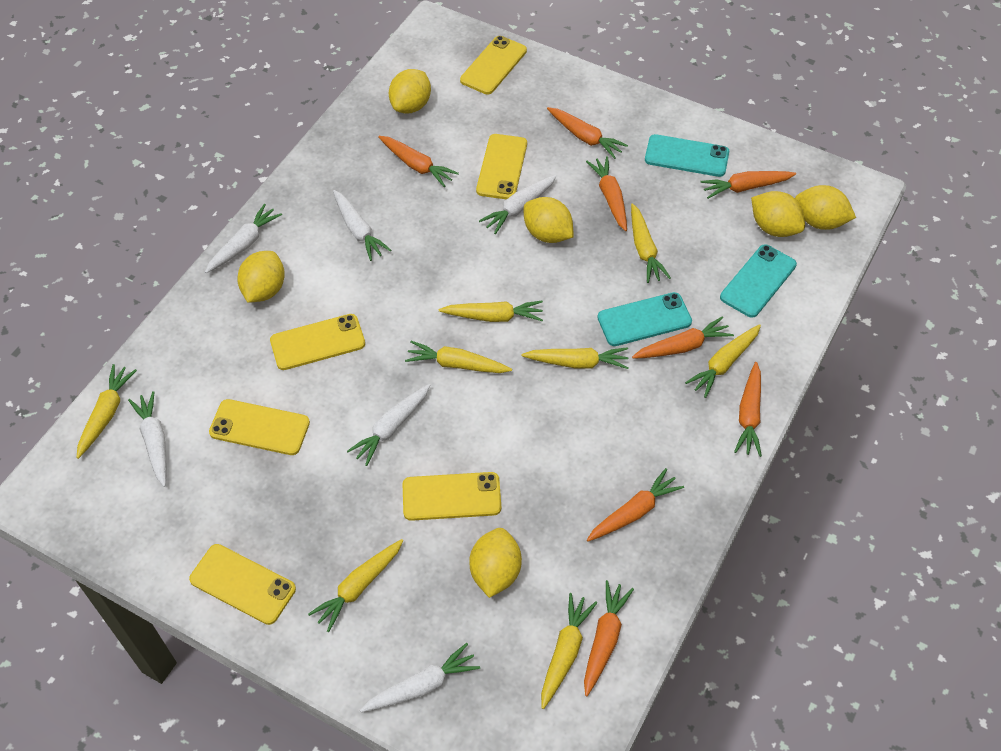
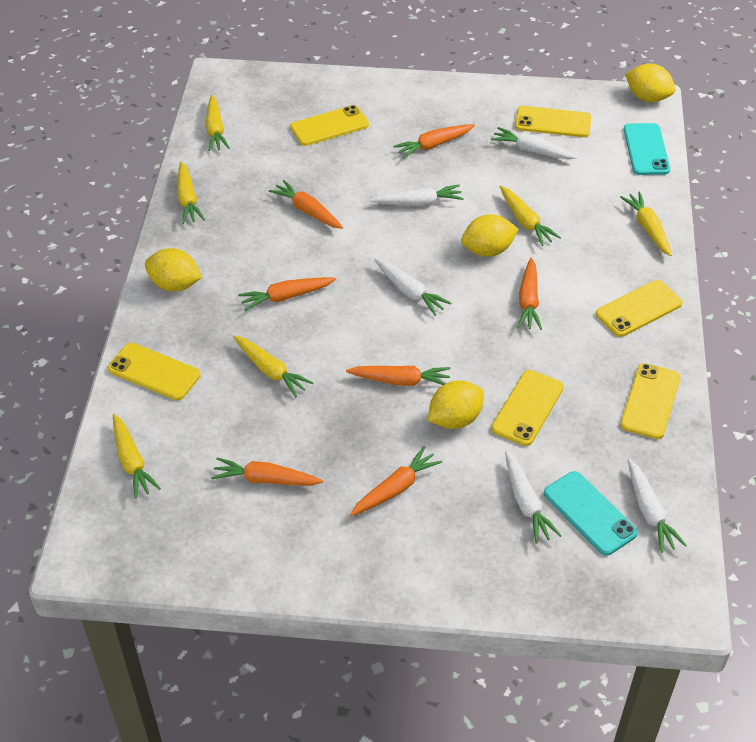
orange carrot: [378,136,459,187] [547,107,628,159] [584,580,634,696] [586,156,627,231] [587,468,684,541] [632,316,734,358] [701,171,796,199] [734,362,762,457] = 8 -> [211,457,323,486] [238,277,336,311] [269,180,343,229] [346,366,451,386] [350,446,442,516] [393,124,475,159] [517,258,542,330] = 7
turquoise phone: [597,292,692,346] [645,134,729,177] [720,244,797,318] = 3 -> [544,471,638,556] [624,123,670,175] = 2
white carrot: [128,391,167,487] [205,204,282,273] [333,190,391,261] [347,384,430,466] [360,643,480,712] [479,175,557,234] = 6 -> [370,185,464,206] [374,258,451,316] [491,127,578,159] [505,451,562,544] [628,459,687,553] = 5
yellow carrot: [77,364,137,459] [308,539,403,632] [405,341,512,373] [439,301,543,322] [522,347,629,369] [541,593,597,709] [631,203,671,283] [685,324,761,398] = 8 -> [113,414,161,499] [177,161,205,224] [206,95,230,151] [233,336,313,397] [500,186,561,246] [620,192,672,256] = 6
yellow lemon: [237,251,285,303] [389,69,431,113] [469,528,522,598] [524,197,574,243] [751,191,805,237] [795,185,856,230] = 6 -> [145,248,202,292] [428,380,484,429] [461,214,518,257] [625,63,676,102] = 4

